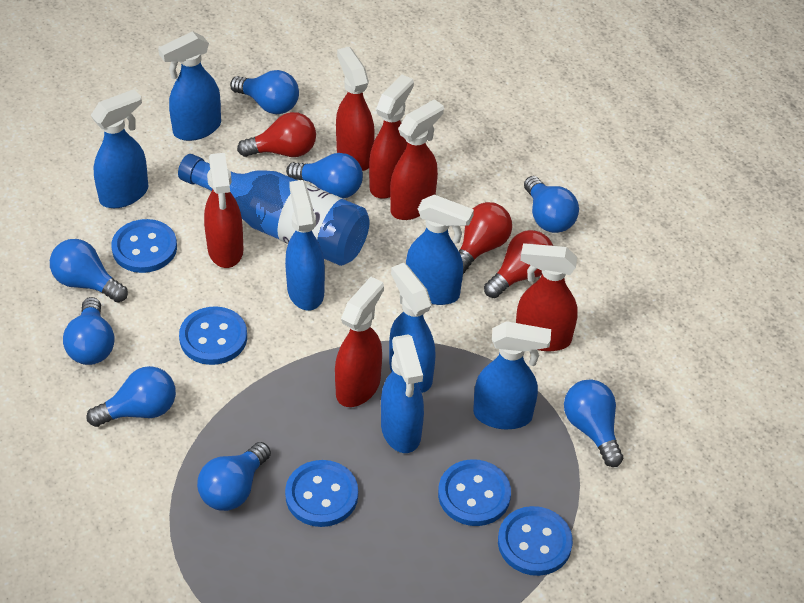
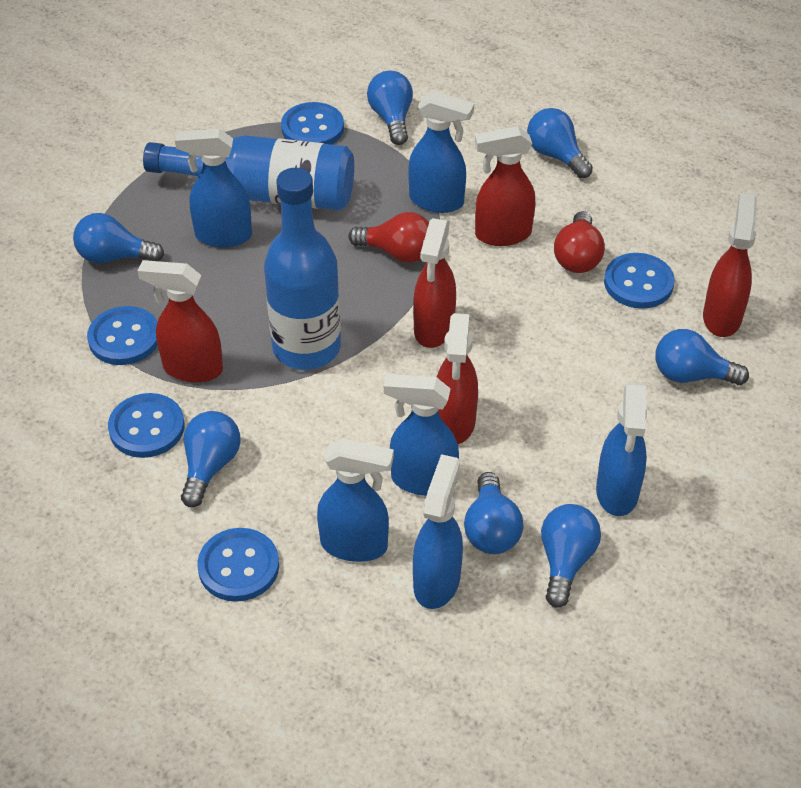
blue bottle: [178,154,369,266] = 1 -> [143,135,354,211] [264,168,341,370] = 2
blue light bulb: [50,239,128,303] [63,297,114,365] [87,366,176,427] [197,442,271,511] [230,70,299,114] [286,153,363,199] [524,176,579,233] [564,380,623,467] = 8 -> [73,213,164,263] [181,411,240,507] [367,71,413,145] [464,472,523,554] [527,108,593,178] [541,504,601,608] [655,329,749,385] = 7
blue spray bottle: [90,89,148,208] [158,31,221,141] [285,180,325,310] [381,334,424,453] [389,263,436,393] [406,195,474,305] [473,321,551,429] = 7 -> [175,129,252,247] [317,439,394,562] [384,374,459,496] [408,91,474,213] [413,454,463,609] [596,383,648,516] = 6
red light bulb: [237,112,316,157] [459,202,512,274] [484,230,553,298] = 3 -> [348,212,429,262] [554,211,605,273] = 2
red spray bottle: [204,153,244,268] [335,277,384,407] [336,47,375,171] [369,75,414,199] [390,99,444,220] [516,243,578,351] = 6 -> [138,260,223,383] [413,218,456,348] [437,313,478,444] [475,126,535,246] [703,193,757,337] = 5

